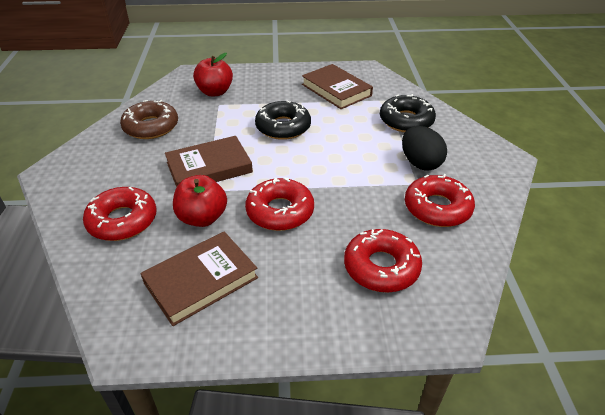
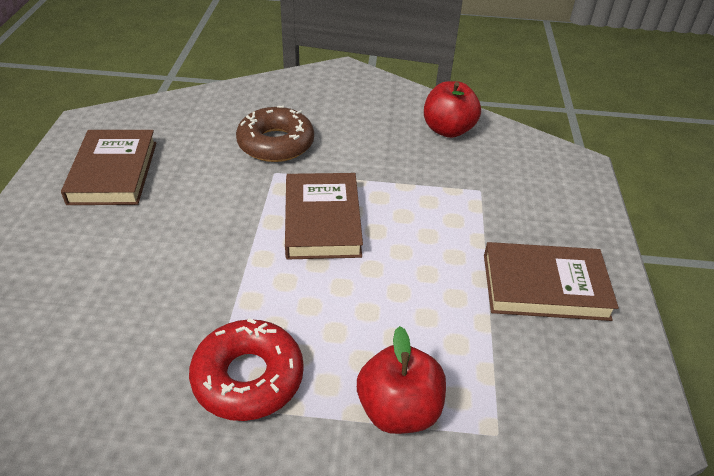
black donut: [255,100,311,140] [380,94,436,132] = 2 -> none = 0
black egg: [402,126,447,171] = 1 -> none = 0
red donut: [83,187,156,241] [245,178,314,231] [344,229,422,293] [405,174,475,227] = 4 -> [189,318,304,421] = 1

